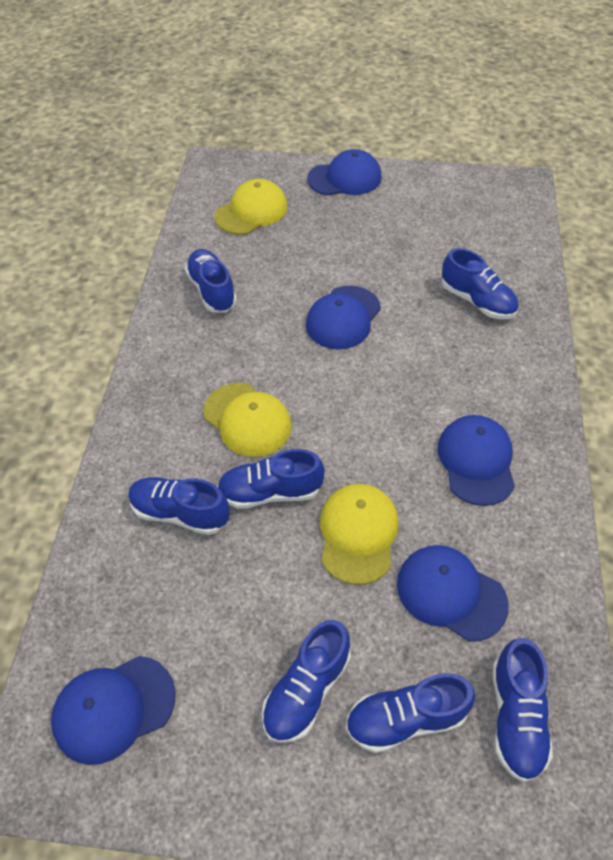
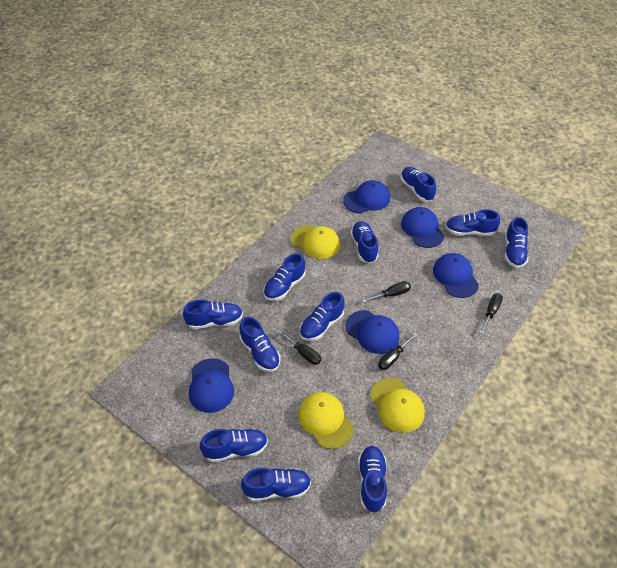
black screwdriver: none = 0 -> [277,330,321,365] [362,281,411,303] [378,333,418,370] [479,293,503,334] = 4
blue shoe: [128,477,230,535] [185,249,237,313] [217,449,325,509] [262,620,351,743] [346,673,475,753] [442,248,519,319] [492,638,553,782] = 7 -> [183,300,243,329] [200,429,268,462] [239,317,281,372] [241,468,311,502] [264,253,306,301] [300,292,345,341] [350,221,378,263] [358,446,387,513] [400,167,436,201] [445,209,500,236] [505,217,528,268] = 11

